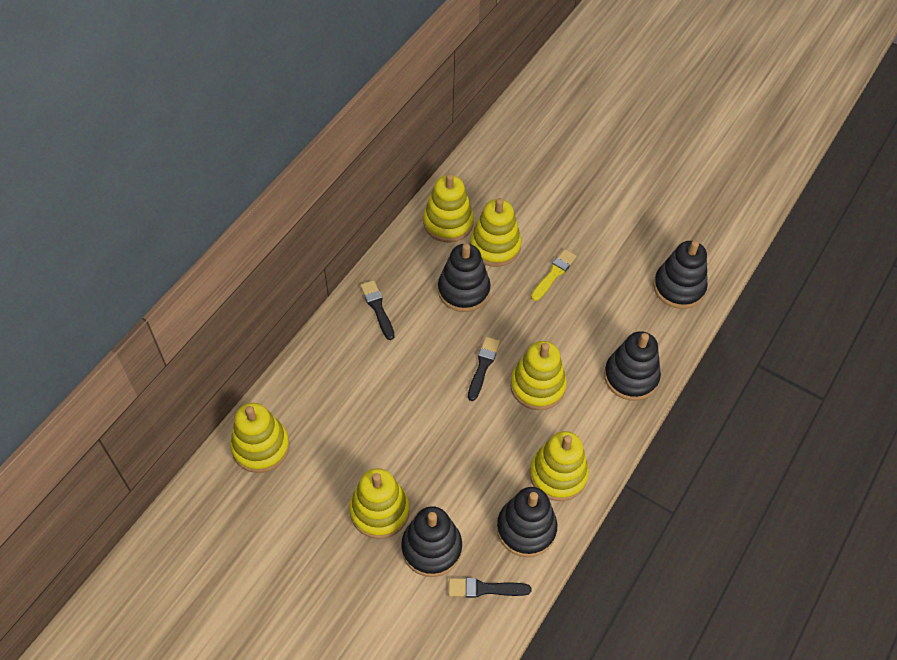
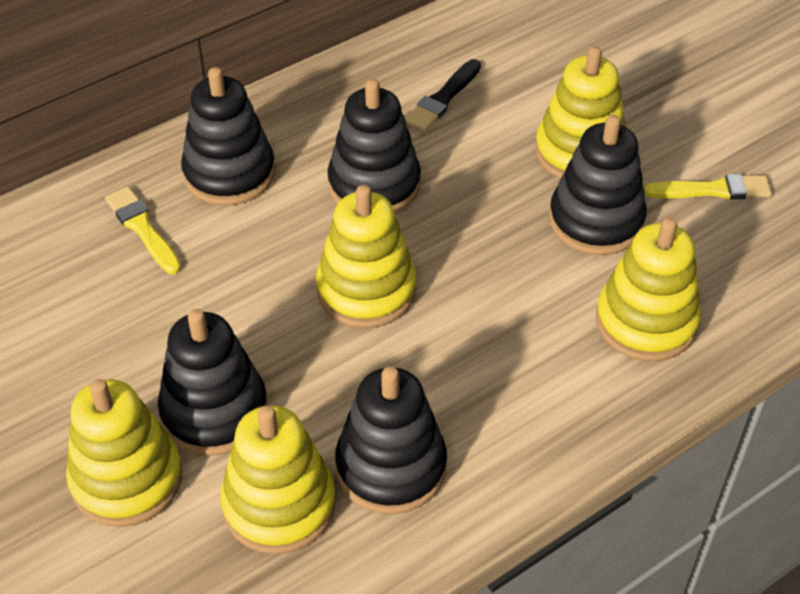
black brush: [360,280,395,340] [449,578,531,598] [468,337,500,401] = 3 -> [405,59,481,131] = 1
yellow brush: [531,249,577,301] = 1 -> [105,186,181,274] [644,174,772,200] = 2
yellow stacking toy: [230,403,290,473] [350,468,409,539] [423,173,474,243] [470,198,521,267] [510,341,567,410] [530,431,589,501] = 6 -> [66,379,182,527] [220,405,336,554] [316,185,416,328] [535,46,626,179] [596,217,701,362] = 5

